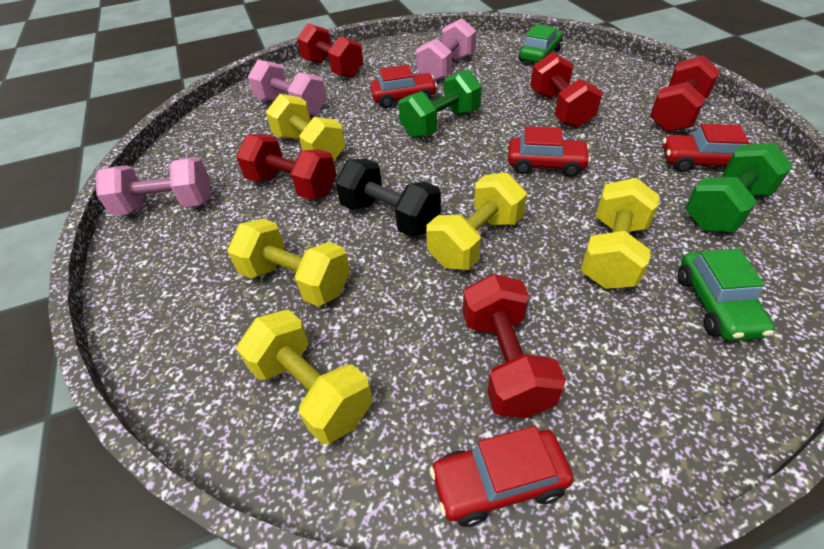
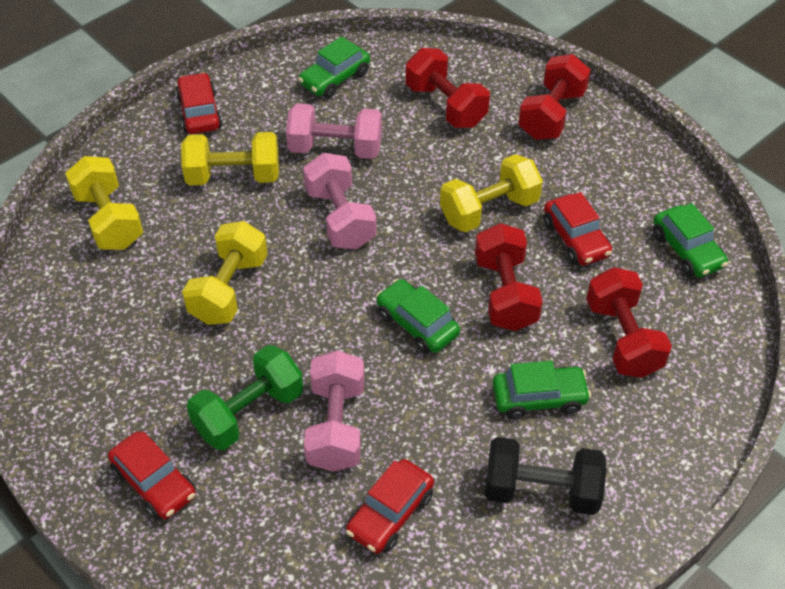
green car: [519,24,563,63] [678,249,775,341] = 2 -> [298,36,370,98] [376,279,460,354] [493,361,591,419] [653,203,728,278] = 4
green dumbbell: [398,70,482,138] [685,143,793,233] = 2 -> [187,345,304,450] = 1
red dumbbell: [236,134,337,200] [297,23,363,78] [463,274,566,418] [530,52,603,128] [650,55,720,132] = 5 -> [406,48,490,128] [475,223,543,331] [518,54,591,140] [586,267,672,378] = 4
yellow dumbbell: [227,219,350,306] [236,309,373,444] [266,94,346,161] [426,173,527,270] [581,178,660,289] = 5 -> [65,156,143,250] [181,132,279,186] [182,221,268,325] [440,154,543,233] = 4

